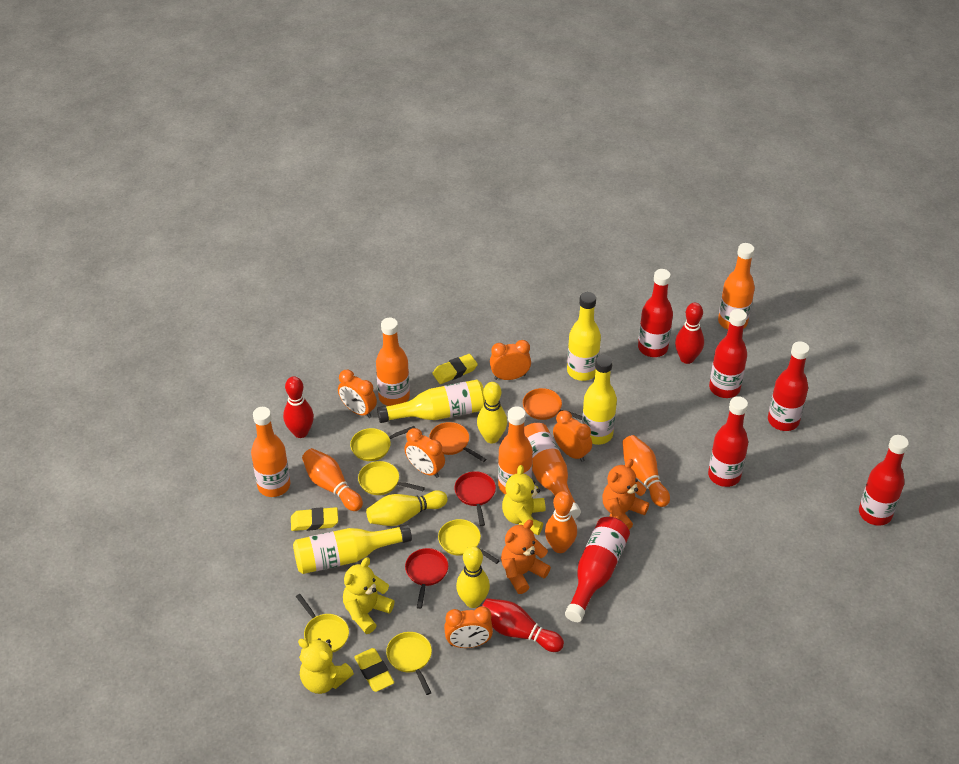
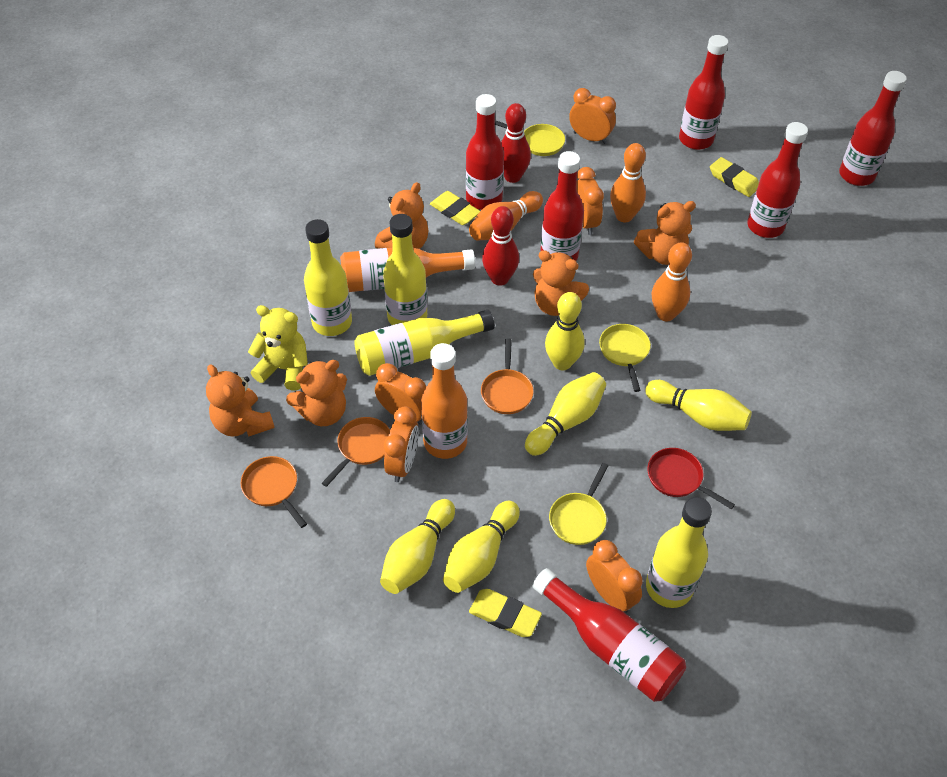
orange bottle: [251,407,290,497] [376,318,410,406] [498,406,533,495] [524,423,581,519] [718,243,755,330] = 5 -> [340,248,475,292] [421,343,468,459] = 2
orange pan: [429,422,486,462] [523,388,582,420] = 2 -> [241,456,307,528] [322,417,390,487] [481,338,534,414] = 3
orange teddy bear: [501,520,551,594] [602,459,649,530] = 2 -> [206,364,275,437] [286,360,347,426] [375,182,428,249] [533,250,589,316] [634,201,696,265] = 5
red bowling pin: [283,376,314,438] [482,598,564,652] [675,303,704,364] = 3 -> [482,206,519,286] [501,103,531,183] = 2
red pan: [405,548,448,609] [454,471,496,526] = 2 -> [647,448,735,510] = 1
yellow bowling pin: [366,490,448,526] [456,546,490,608] [477,382,507,443] = 3 -> [380,499,455,594] [443,501,520,593] [525,372,606,456] [545,292,585,370] [645,380,752,431] = 5
yellow pan: [296,594,349,653] [350,426,415,461] [358,461,425,495] [386,632,432,695] [438,519,500,564] = 5 -> [495,121,565,156] [549,463,608,545] [599,324,651,392] = 3
yellow teddy bear: [298,638,354,694] [343,558,395,634] [502,465,545,535] = 3 -> [248,305,308,391] = 1

